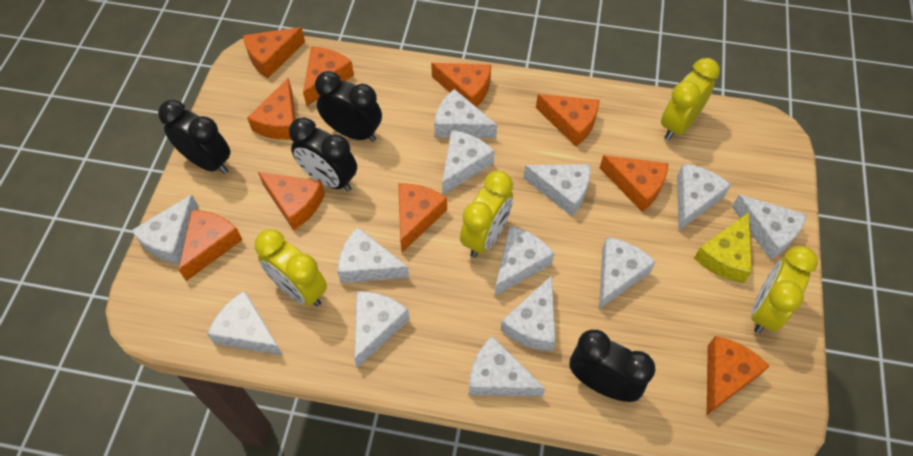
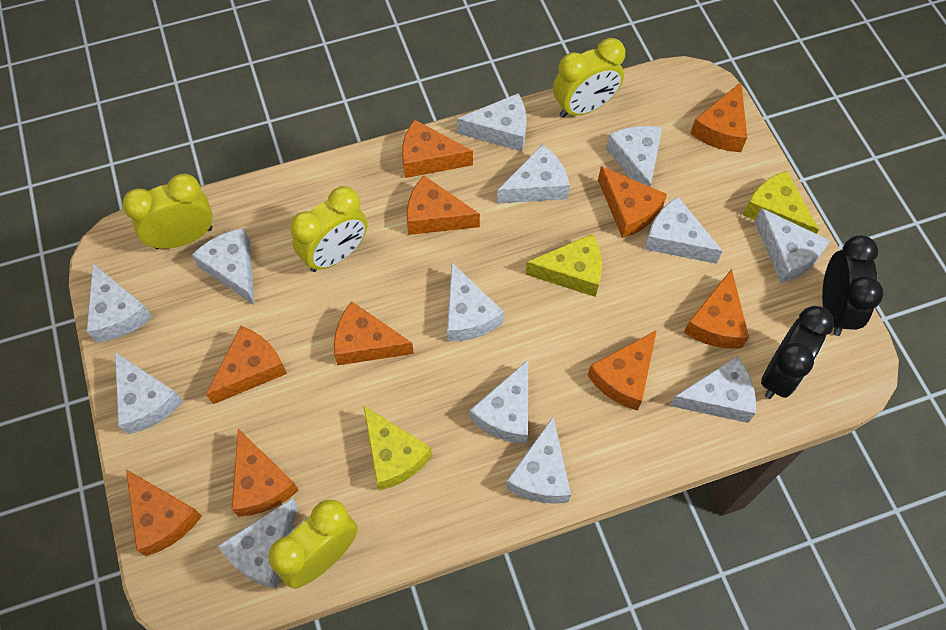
black clock: [158,100,230,174] [289,117,357,192] [315,71,382,142] [569,330,655,402] = 4 -> [761,306,834,399] [822,235,883,336] = 2
yellow cheese: [694,212,752,283] = 1 -> [363,405,432,491] [525,234,602,297] [743,171,819,234] = 3

